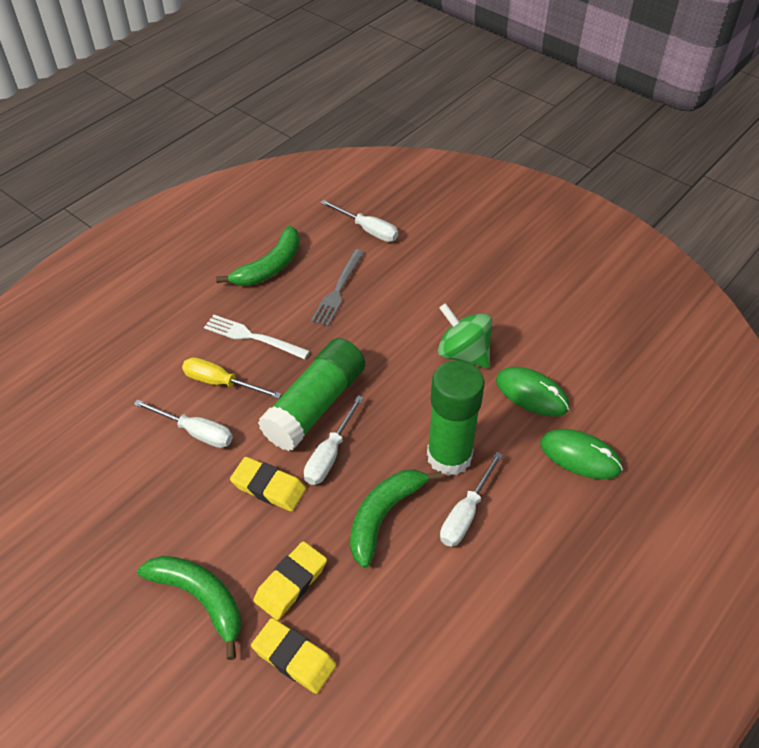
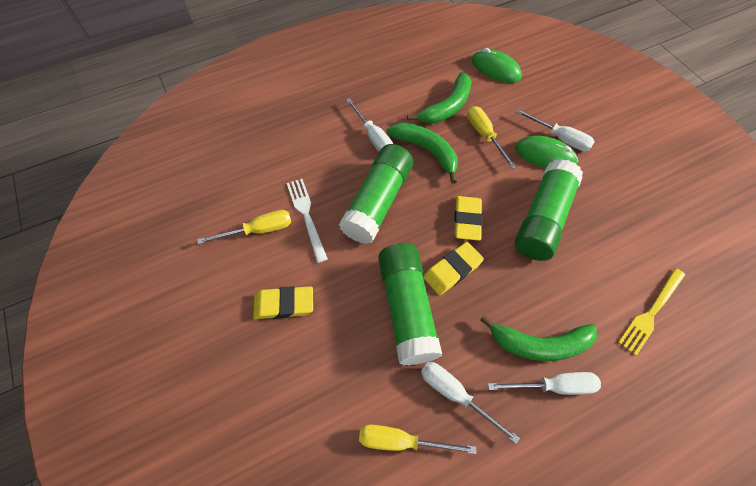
green glue stick: [258,338,365,451] [427,360,485,476] = 2 -> [339,144,413,244] [378,243,442,365] [515,159,583,261] = 3
green spinning top: [438,303,492,368] = 1 -> none = 0
grey fork: [311,249,365,326] = 1 -> none = 0
yellow fork: none = 0 -> [618,268,685,356] = 1
yellow screwdriver: [182,357,282,399] = 1 -> [197,210,291,244] [359,425,476,454] [467,106,516,169] = 3

